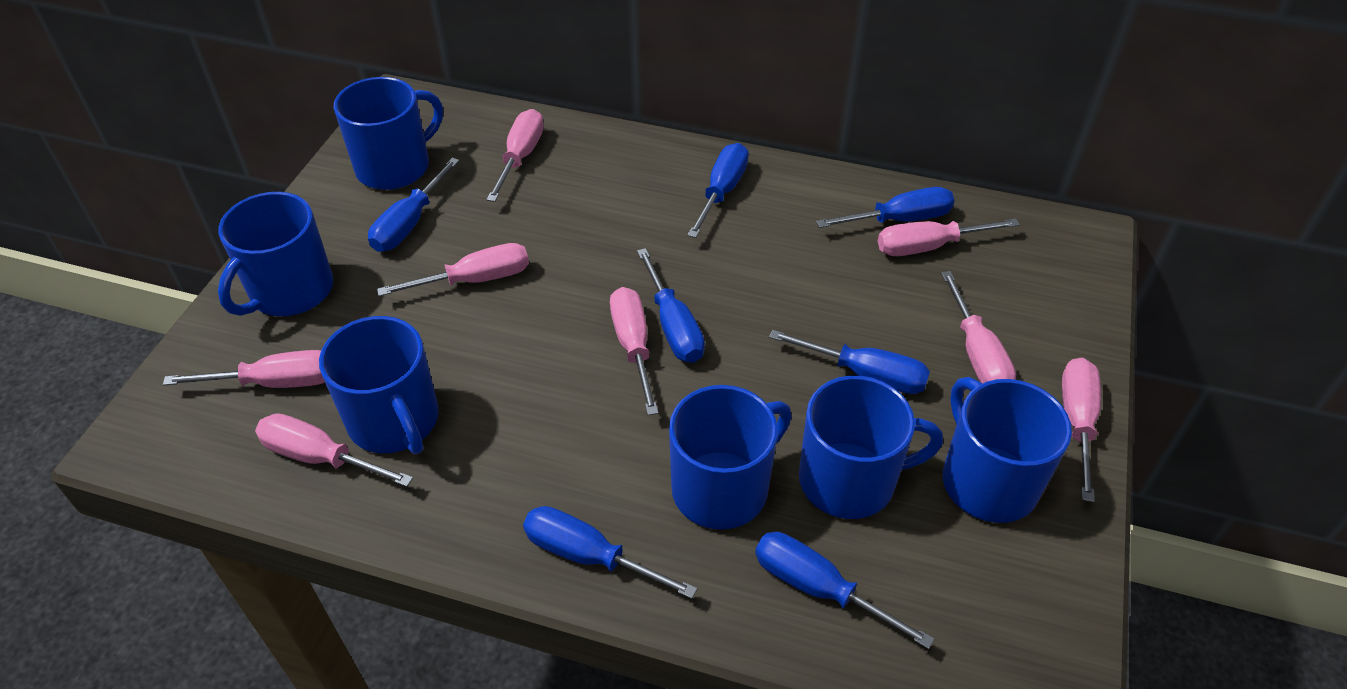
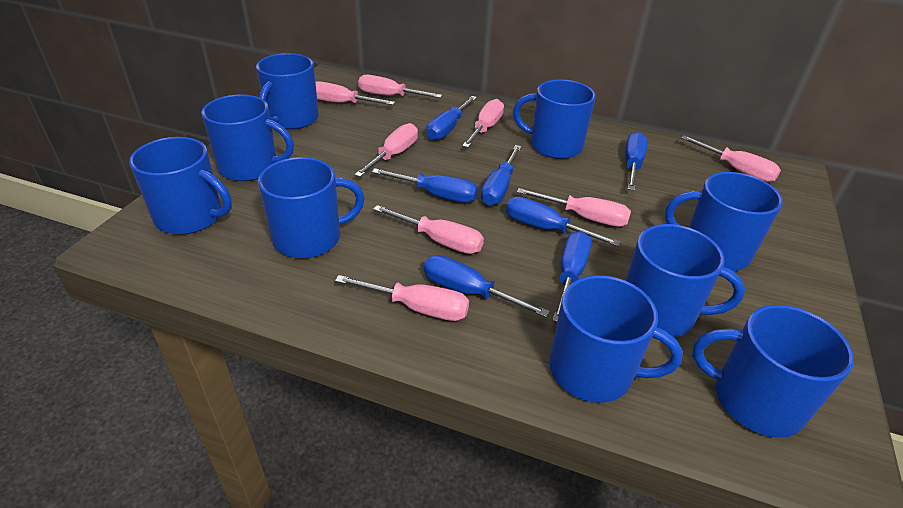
blue mug: [218,192,333,316] [319,316,439,454] [334,77,443,190] [669,385,792,530] [799,376,943,519] [943,377,1072,523] = 6 -> [129,137,232,235] [201,94,294,181] [256,53,319,130] [258,157,365,258] [513,80,596,159] [550,275,683,403] [626,224,745,337] [665,172,783,271] [692,305,854,438] = 9

